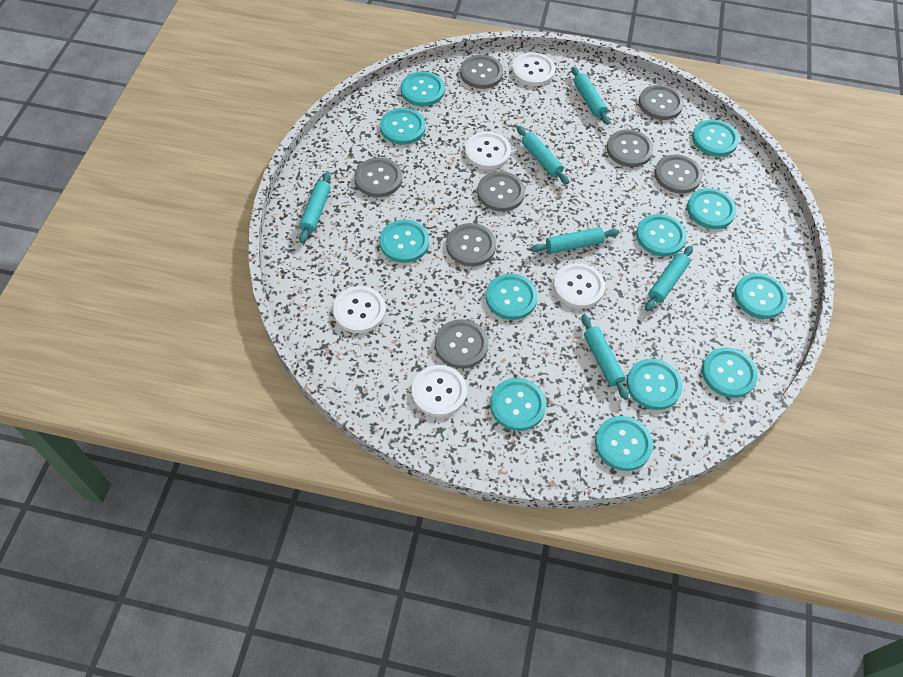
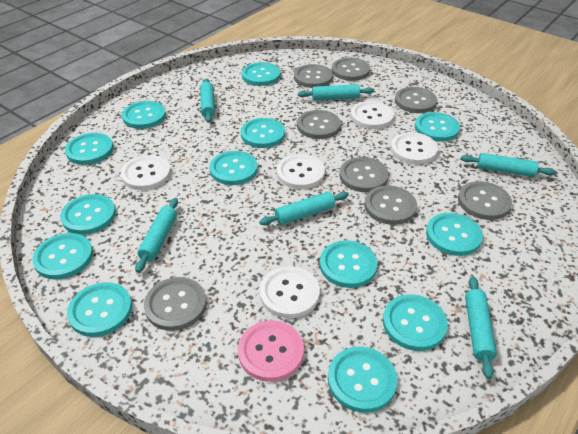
pink button: none = 0 -> [238,320,304,382] = 1
turquoise button: [380,108,426,145] [380,220,429,263] [401,71,445,106] [486,274,538,320] [490,378,546,431] [595,416,653,471] [627,359,683,410] [636,214,687,257] [687,188,737,229] [692,120,739,157] [702,347,758,398] [734,273,788,319] = 12 -> [32,233,93,280] [60,194,116,235] [65,133,114,165] [67,282,132,337] [122,101,166,129] [210,151,258,185] [241,118,285,148] [242,62,280,86] [320,240,378,288] [328,347,397,413] [383,294,448,351] [415,112,460,142] [426,213,483,256] = 13

